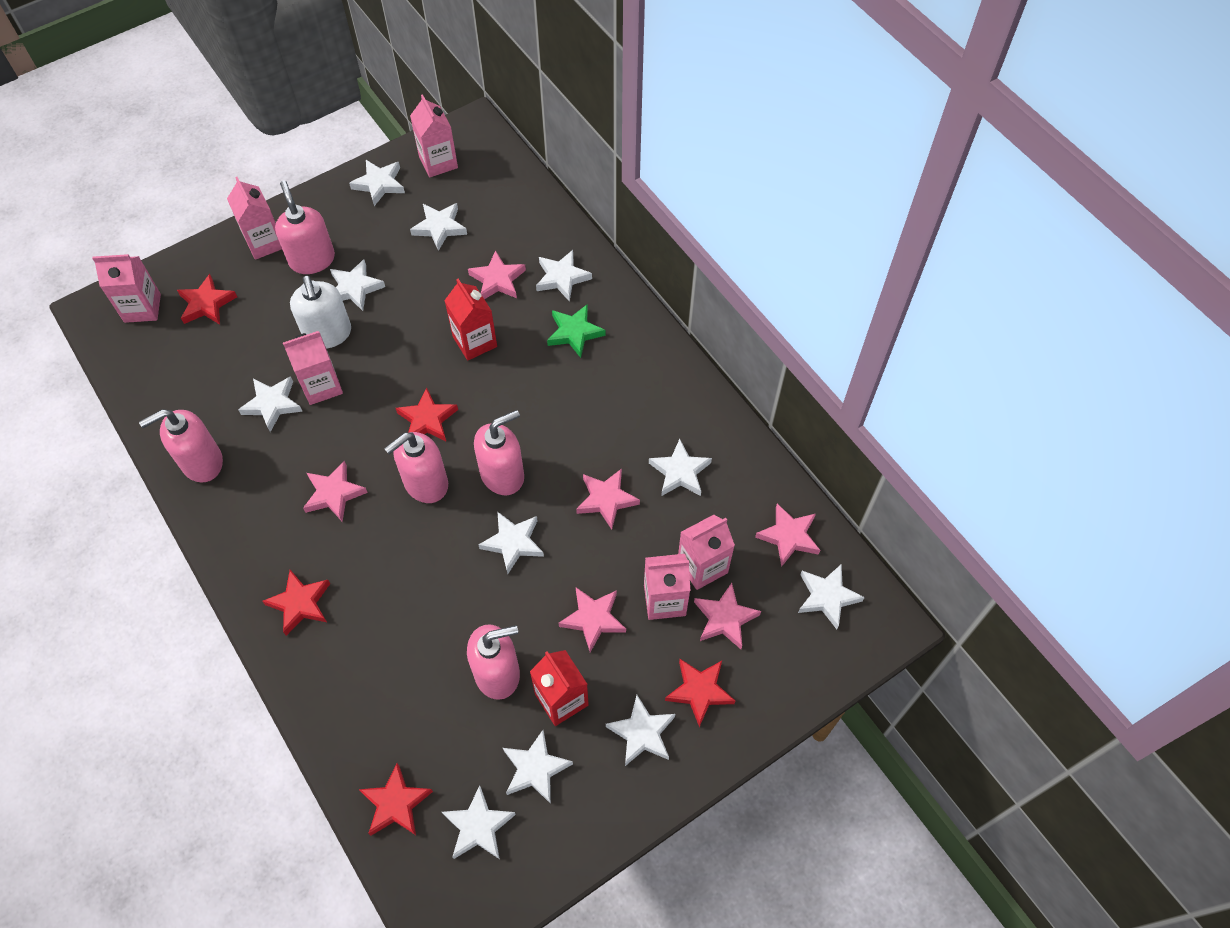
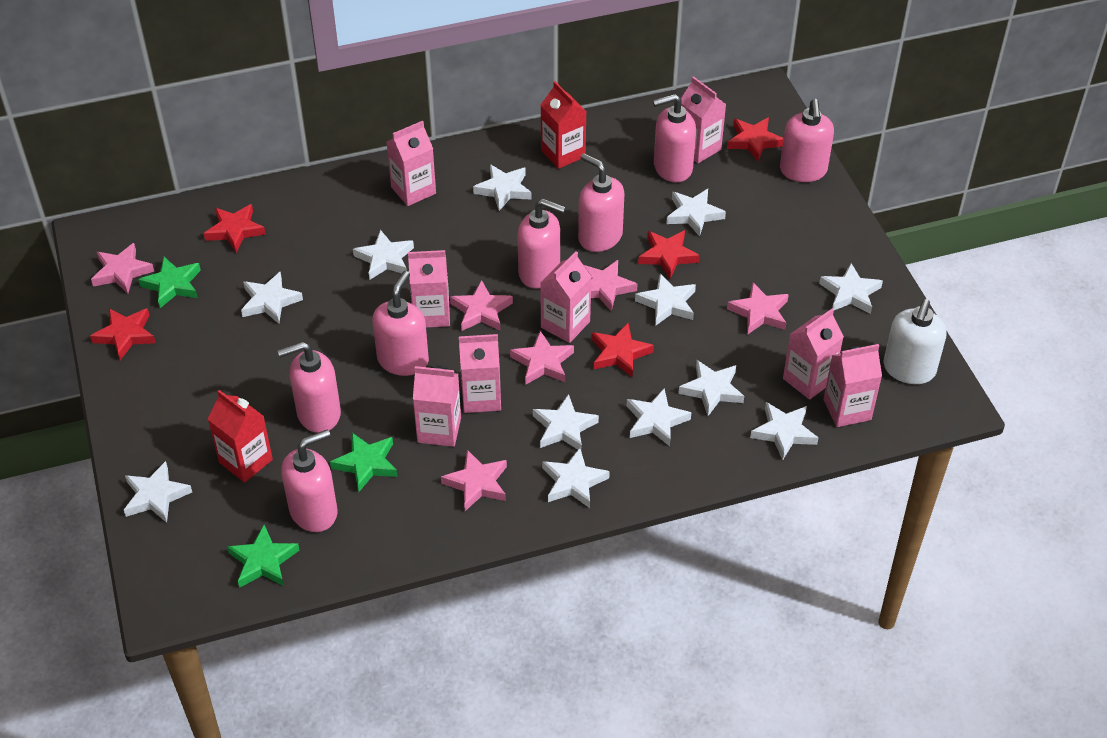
green star: [547,305,606,358] = 1 -> [138,257,201,308] [227,525,300,588] [330,433,397,492] = 3
pink carton: [92,254,161,323] [227,177,282,260] [283,331,343,405] [410,94,458,177] [644,554,690,620] [678,515,735,590] = 6 -> [387,121,436,206] [408,250,450,328] [413,366,461,447] [459,334,501,413] [540,251,591,343] [681,76,726,163] [783,309,844,400] [823,344,882,427] = 8
pink soap dispenser: [139,409,223,483] [275,180,335,274] [384,432,448,503] [467,624,520,700] [474,410,524,495] = 5 -> [277,341,341,433] [281,429,338,532] [372,271,429,376] [518,199,566,289] [578,153,625,252] [653,94,696,182] [780,99,834,182] = 7
white star: [238,376,303,432] [330,259,385,311] [349,160,405,206] [410,203,467,251] [442,785,516,859] [479,511,544,574] [503,730,573,804] [536,250,592,302] [606,695,675,766] [649,439,712,496] [798,564,865,629] = 11 -> [124,461,192,523] [241,272,303,324] [353,230,414,280] [473,164,531,211] [533,394,599,452] [542,448,610,508] [627,388,691,446] [635,274,696,326] [666,189,726,237] [678,360,744,416] [750,402,818,460] [819,263,883,314] = 12

